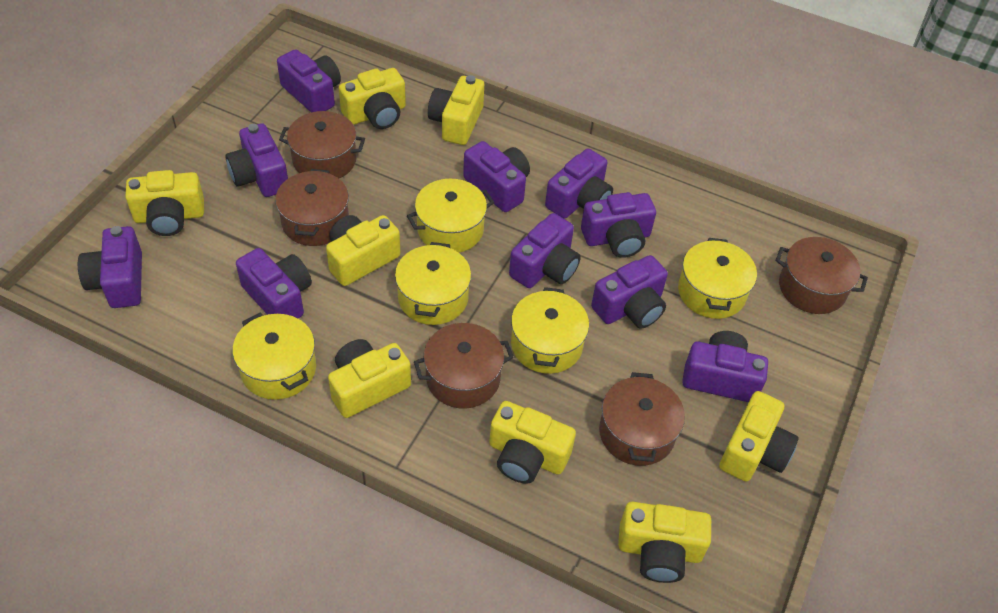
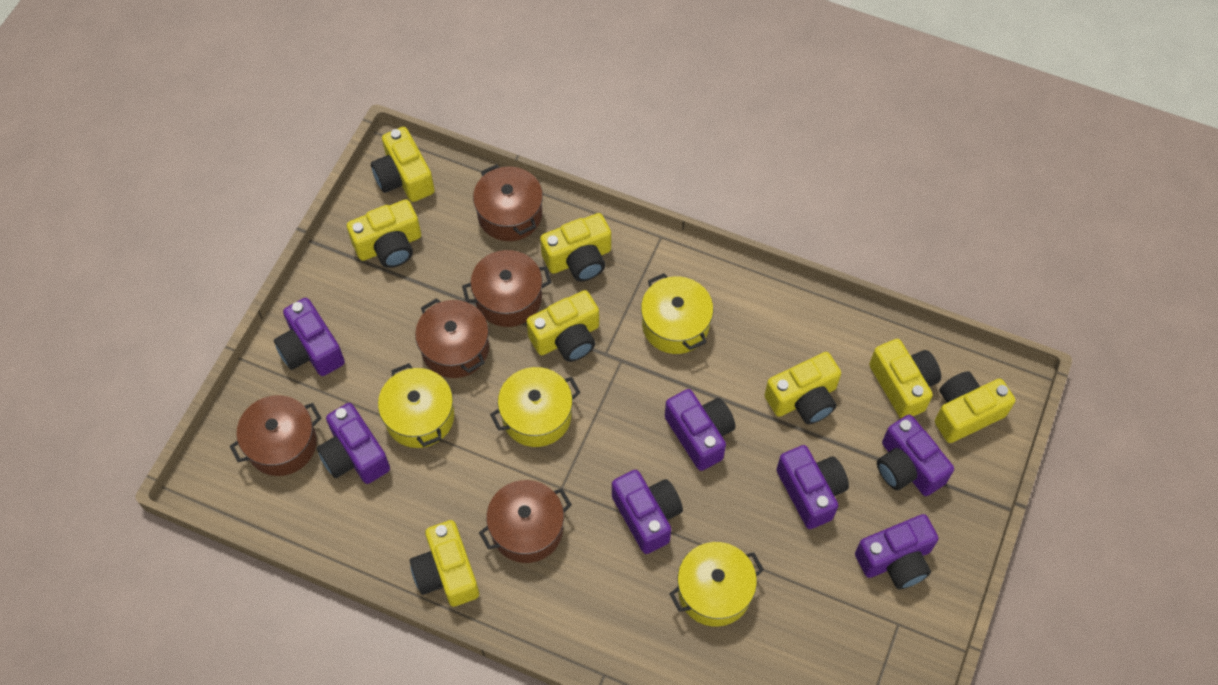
purple camera: [78,226,142,308] [225,123,288,197] [236,248,312,318] [277,49,341,113] [463,141,530,212] [509,213,581,288] [545,149,613,219] [581,192,656,258] [591,255,668,328] [682,331,768,402] = 10 -> [274,298,345,376] [317,403,390,484] [612,470,683,554] [665,389,736,471] [776,445,849,529] [855,514,938,589] [877,415,954,496] = 7
yellow pot: [232,313,316,400] [395,242,471,325] [407,179,494,253] [511,287,589,374] [678,238,757,319] = 5 -> [378,363,454,448] [490,367,581,447] [641,273,713,354] [669,542,764,627] = 4

